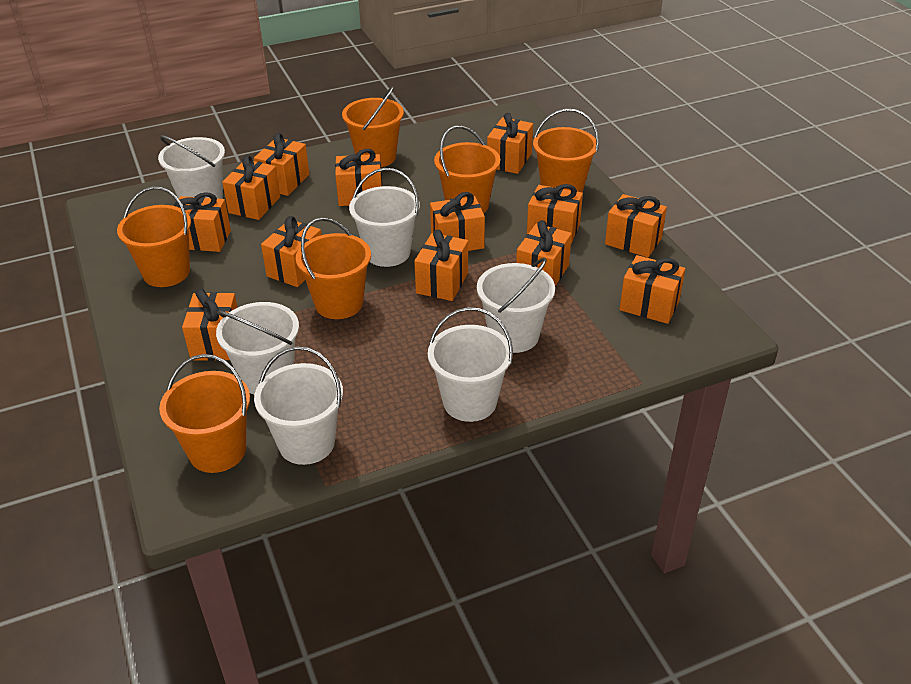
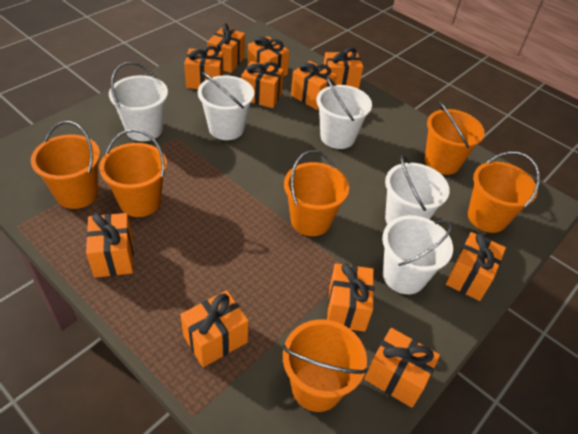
orange gift: [174,192,231,252] [182,289,238,361] [222,155,280,220] [254,133,309,196] [261,216,321,287] [335,149,382,206] [414,230,468,301] [430,192,485,251] [487,113,533,174] [516,220,572,286] [527,184,583,243] [605,194,667,258] [620,255,685,324] = 13 -> [86,213,133,278] [180,290,248,367] [184,46,224,89] [207,23,245,73] [241,61,284,108] [248,36,290,76] [291,61,337,110] [324,48,363,89] [327,263,374,332] [365,328,440,408] [446,232,506,301] = 11
white bucket: [158,135,225,199] [216,302,299,394] [254,346,343,465] [349,168,420,267] [428,307,513,422] [477,258,555,353] = 6 -> [109,62,168,141] [198,72,254,140] [317,77,372,149] [382,215,453,294] [385,155,450,224] = 5

